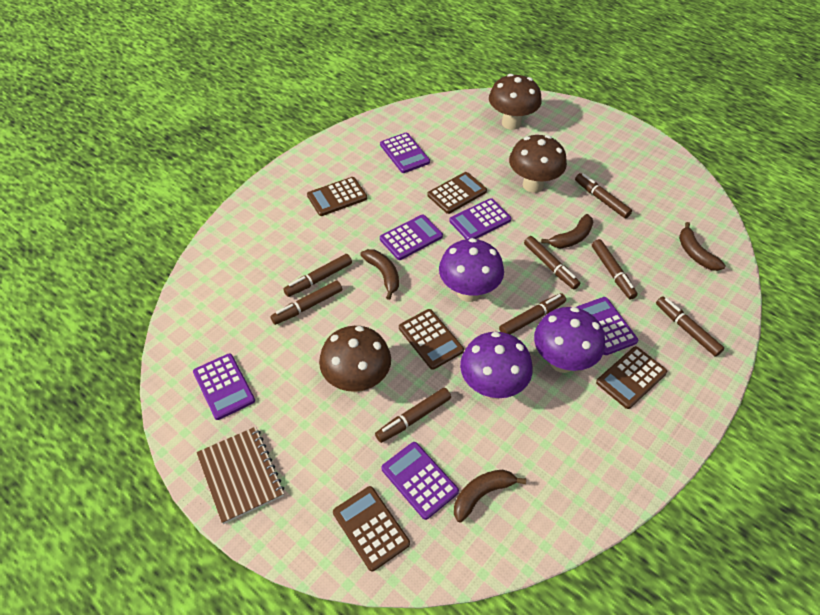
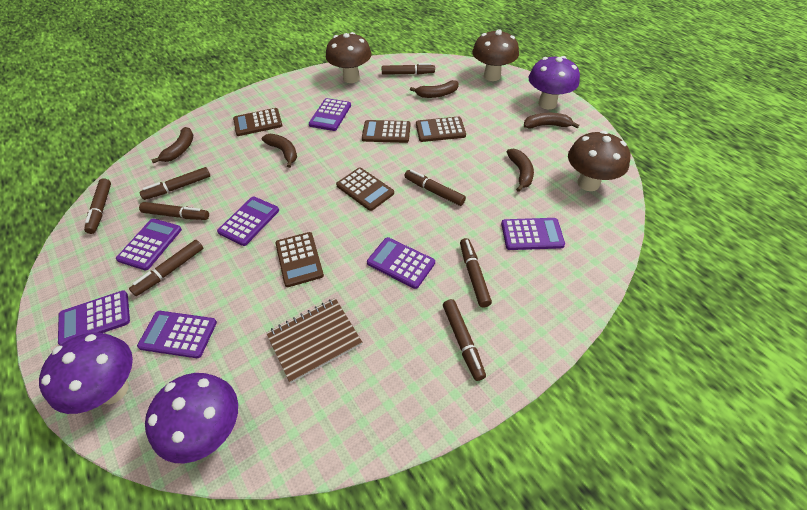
brown banana: [360,249,399,300] [454,469,526,522] [541,214,593,248] [679,222,725,271] = 4 -> [151,127,193,163] [262,134,297,168] [410,80,459,98] [507,149,534,192] [524,113,579,128] = 5
purple calculator: [193,353,255,420] [380,133,430,173] [380,215,443,260] [382,442,459,520] [449,198,511,239] [576,297,638,355] = 6 -> [58,290,130,345] [116,218,182,271] [137,311,217,358] [217,197,279,246] [309,98,351,131] [367,237,435,289] [501,218,565,250] = 7

